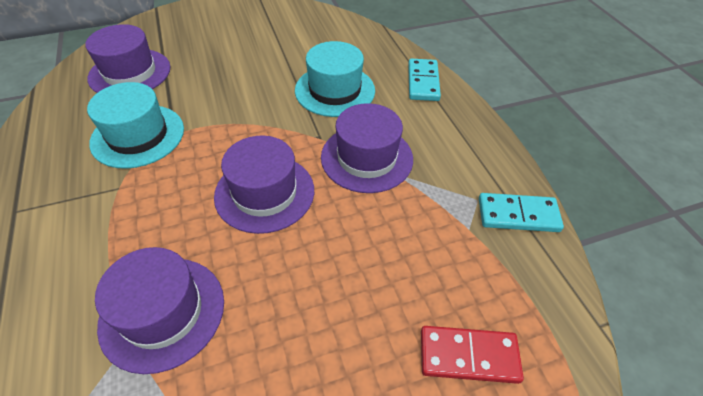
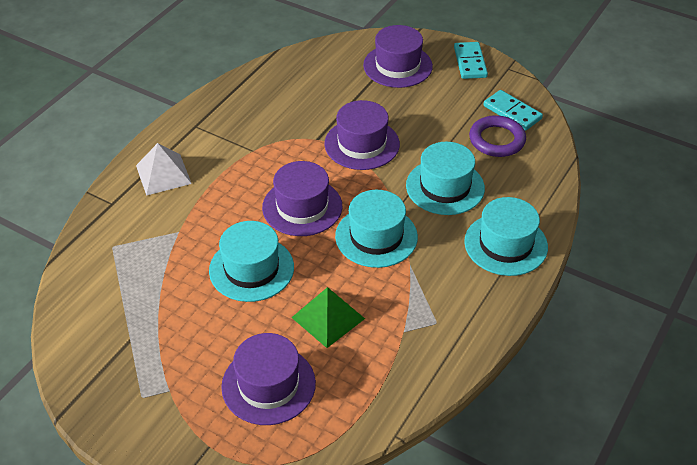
green pyramid: none = 0 -> [291,287,365,348] = 1
purple ring: none = 0 -> [469,115,526,157] = 1
red domino: [421,326,524,384] = 1 -> none = 0
turquoise hat: [87,82,184,169] [295,41,375,117] = 2 -> [209,221,294,302] [335,190,418,268] [406,142,485,215] [464,197,548,276] = 4
white pyramid: none = 0 -> [136,143,192,196] = 1

